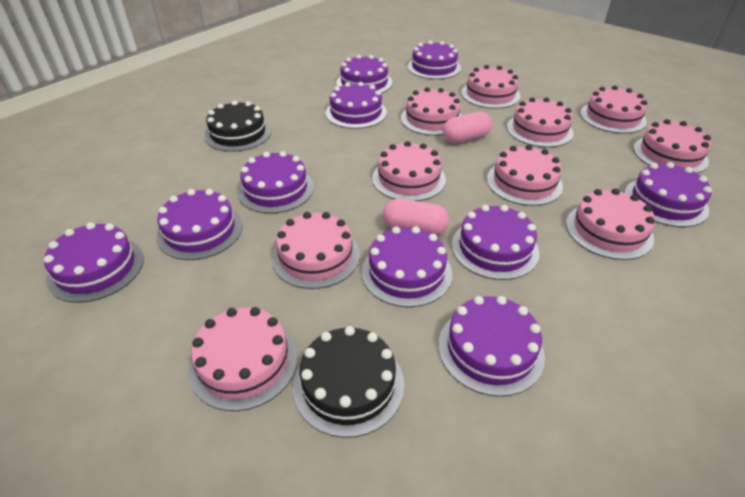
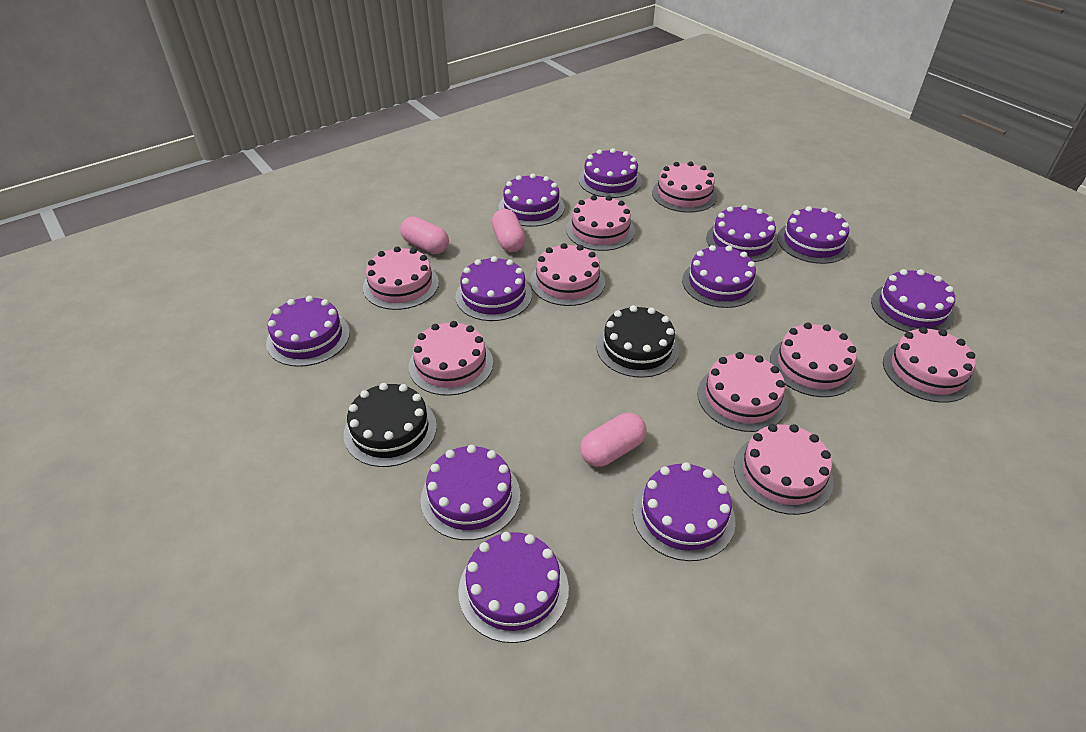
pink cake: [189,307,298,411] [272,212,360,289] [372,141,446,201] [401,87,461,136] [461,65,520,109] [487,145,563,206] [507,97,574,147] [566,188,655,260] [580,86,647,134] [633,119,711,173] = 10 -> [363,246,439,310] [409,321,493,396] [530,243,605,306] [566,195,635,251] [652,161,717,213] [697,352,787,432] [734,424,834,515] [770,322,858,397] [883,327,976,403] = 9
pink capsule: [383,199,449,235] [443,112,492,143] = 2 -> [400,217,449,254] [492,209,525,252] [580,413,647,467] = 3
purple cake: [44,222,144,303] [156,189,242,260] [237,151,314,213] [325,82,387,129] [336,55,392,93] [361,226,452,307] [407,41,461,79] [438,296,545,397] [452,205,539,280] [625,162,712,227] = 10 -> [266,296,350,367] [420,445,520,540] [456,256,532,321] [458,532,569,643] [499,173,565,227] [579,148,642,198] [633,462,736,561] [682,245,758,308] [706,205,778,262] [777,206,850,264] [871,269,955,332] = 11

